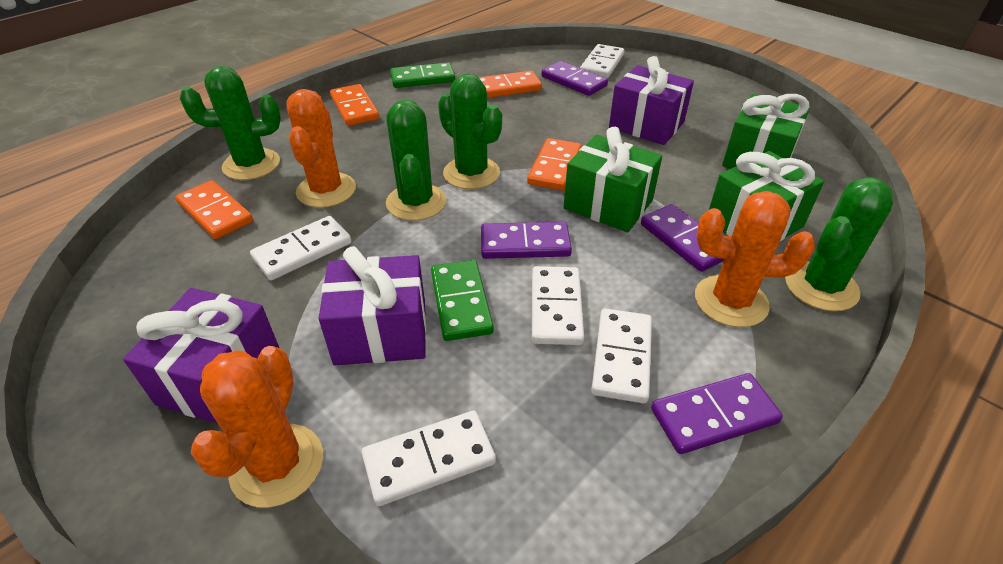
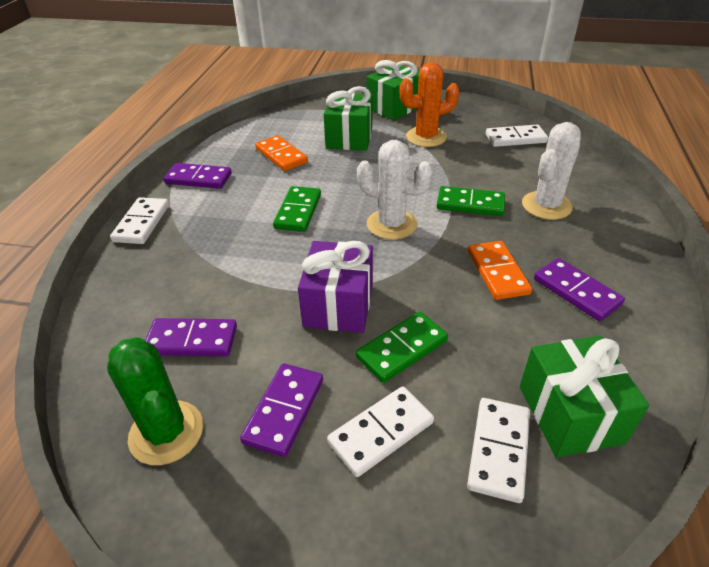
green cactus: [180,66,281,180] [386,99,447,221] [438,74,502,189] [785,177,893,311] = 4 -> [107,337,203,465] = 1
green domino: [390,62,455,88] [431,260,494,341] = 2 -> [273,186,321,232] [356,312,448,383] [437,186,505,216] = 3
orange cactus: [191,346,323,507] [286,89,356,208] [695,191,815,327] = 3 -> [399,62,460,147] = 1
orange domino: [175,180,253,239] [330,84,379,126] [479,71,542,98] [527,138,582,191] = 4 -> [255,135,308,171] [468,241,532,300] = 2
purple gift: [123,288,279,424] [318,246,426,365] [609,56,694,145] = 3 -> [298,241,373,333] = 1
white cactus: none = 0 -> [357,140,433,240] [522,122,581,220] = 2
white domino: [250,216,351,280] [362,411,496,506] [532,266,584,345] [580,44,624,78] [591,308,652,403] = 5 -> [110,197,169,244] [327,386,434,477] [467,398,530,503] [486,125,548,147] = 4

